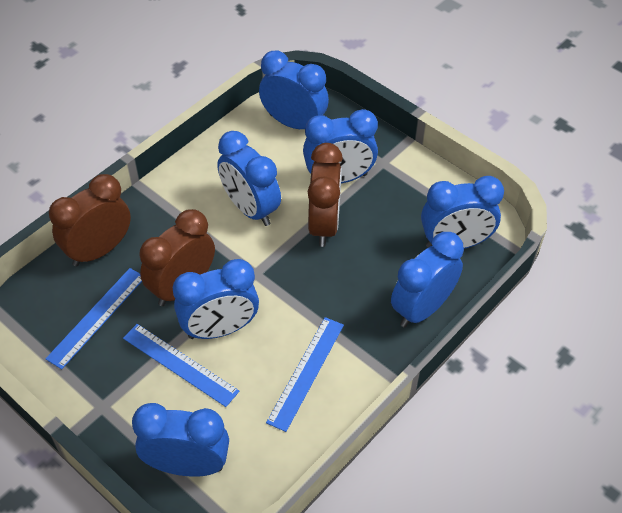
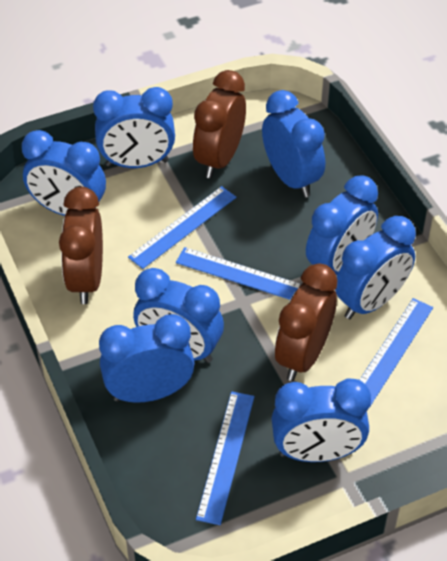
blue clock: [132,403,229,477] [173,259,259,339] [217,131,281,226] [259,51,329,129] [303,109,378,183] [391,232,464,328] [421,176,504,249] = 7 -> [22,130,106,216] [93,87,175,168] [99,314,195,403] [133,268,224,363] [262,90,325,198] [271,378,371,462] [306,175,378,275] [335,216,416,319] = 8
blue ruler: [45,268,142,369] [123,324,239,407] [266,317,344,432] = 3 -> [128,186,236,269] [176,247,301,300] [196,391,255,525] [360,298,433,408] = 4

